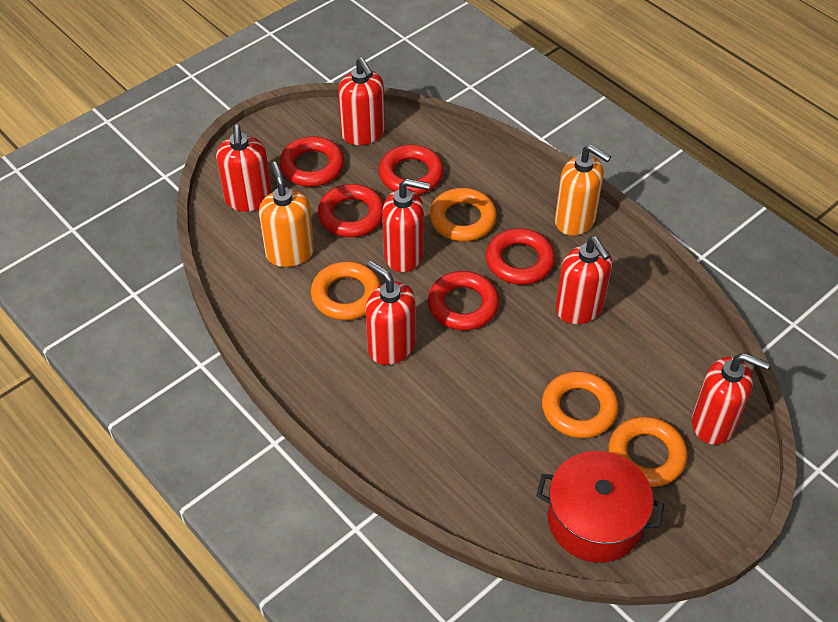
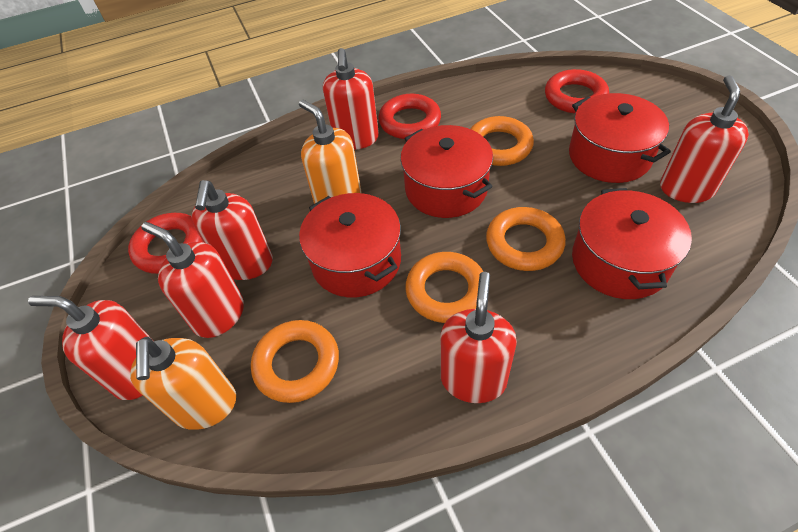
red pot: [536,451,664,563] = 1 -> [299,193,401,297] [400,125,493,218] [569,93,671,183] [572,188,692,299] = 4
red ring: [279,136,344,187] [318,184,384,237] [378,145,444,195] [428,271,499,330] [486,228,555,285] = 5 -> [128,213,203,274] [378,94,441,139] [545,69,609,113] = 3

